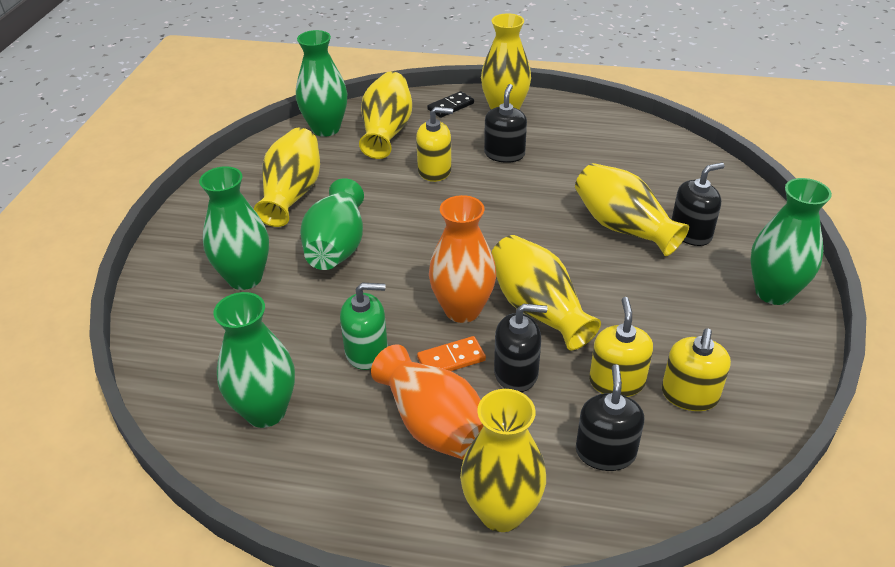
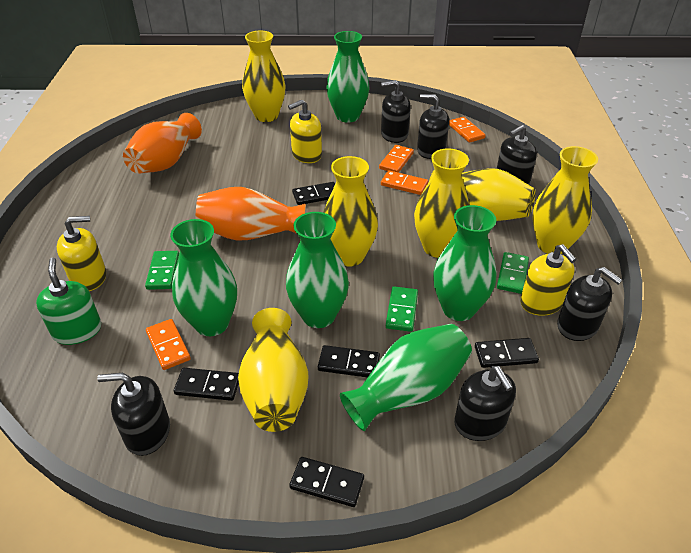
black domino: [427,91,474,118] = 1 -> [174,368,239,401] [289,457,364,507] [292,182,335,205] [318,345,380,378] [475,338,539,368] = 5
black soap dispenser: [484,84,527,163] [494,304,547,392] [576,364,644,471] [671,163,724,246] = 4 -> [97,373,170,456] [381,80,411,143] [417,94,449,159] [454,366,516,441] [497,125,537,185] [557,267,623,341] = 6
green domino: none = 0 -> [145,251,179,290] [386,286,418,332] [497,252,529,294] = 3
orange domino: [417,336,486,371] = 1 -> [146,319,191,370] [379,145,414,173] [381,170,428,195] [449,117,486,143] = 4

